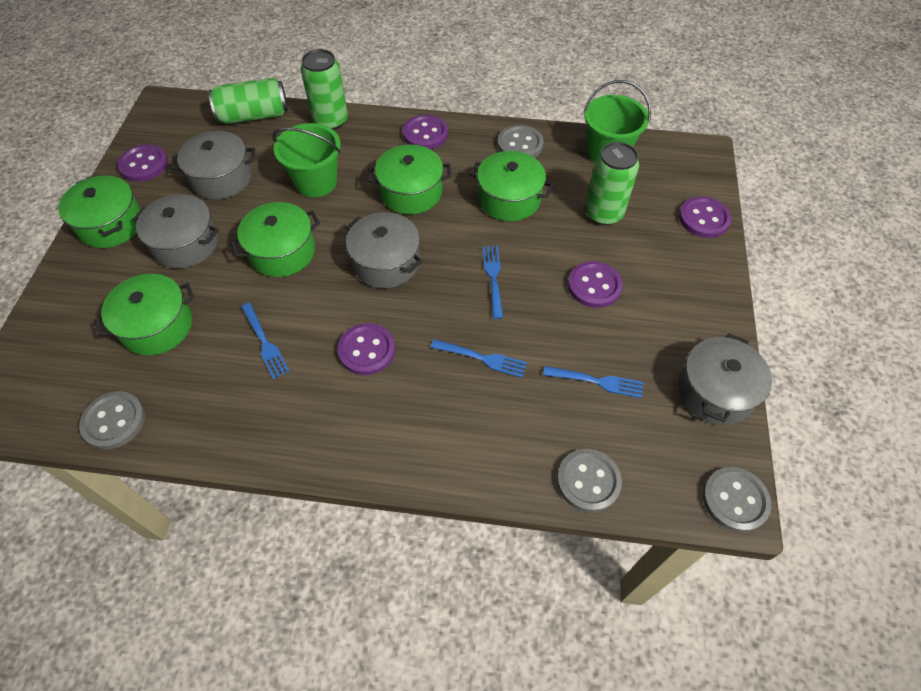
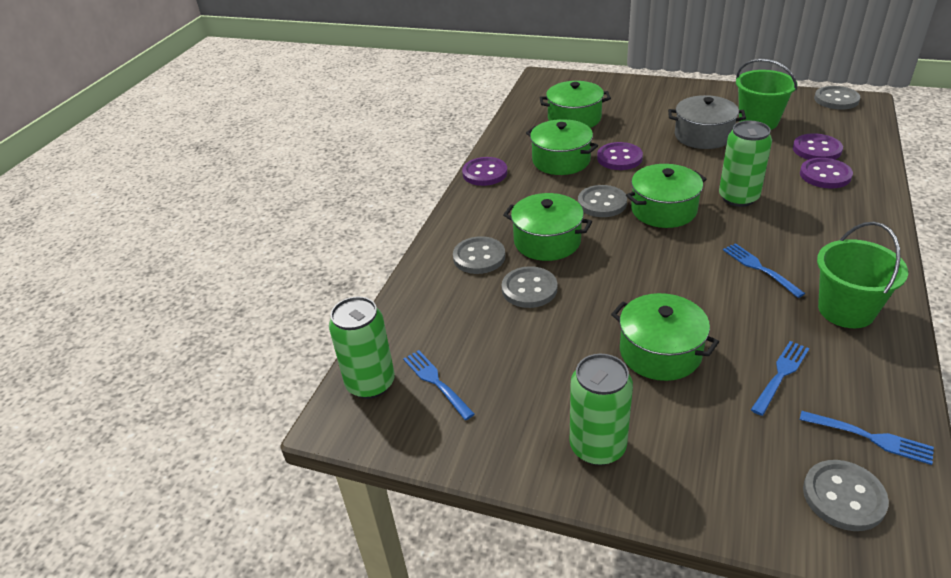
grey button: [79,391,145,450] [497,125,544,158] [557,449,622,512] [703,467,772,532] = 4 -> [453,236,505,274] [502,266,557,308] [578,185,627,217] [803,460,889,531] [814,86,861,110] = 5
grey pot: [133,194,219,269] [171,131,255,199] [346,212,423,288] [678,333,772,425] = 4 -> [668,95,746,149] = 1
purple button: [117,144,168,182] [338,323,395,375] [403,115,448,149] [568,261,622,308] [679,196,731,238] = 5 -> [462,157,507,186] [597,142,643,170] [793,133,843,160] [800,158,853,189] = 4

